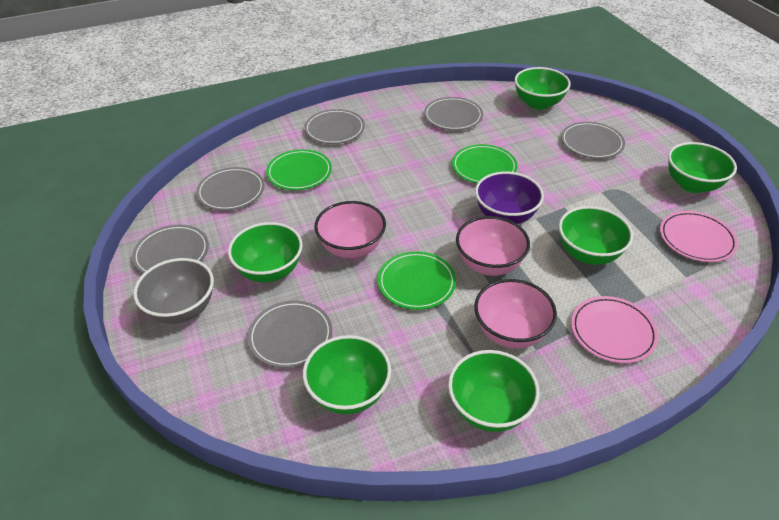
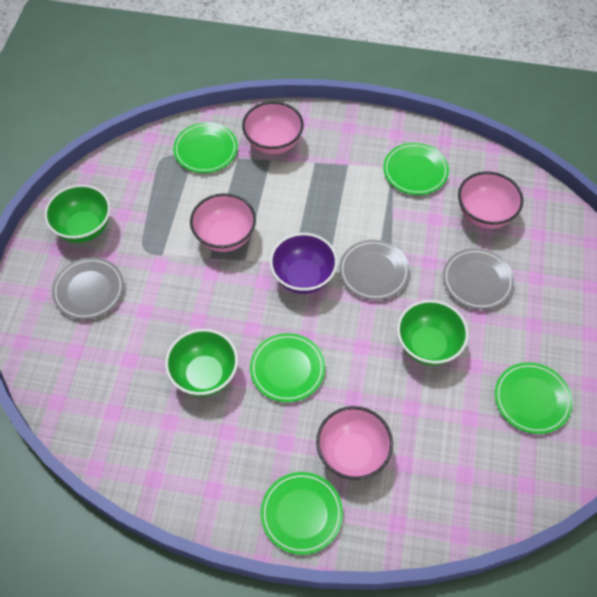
green bowl: [228,222,303,282] [303,335,391,414] [448,350,539,432] [514,67,571,110] [559,206,633,265] [668,142,737,193] = 6 -> [44,184,111,243] [165,329,238,396] [397,300,469,366] = 3
green plate: [266,149,332,190] [378,251,456,310] [452,144,518,183] = 3 -> [173,122,238,173] [250,333,325,402] [261,472,343,555] [383,143,449,195] [495,362,573,434] = 5
grey bowl: [133,258,214,324] = 1 -> none = 0
grey plate: [132,225,209,274] [196,167,265,211] [248,301,332,368] [304,109,365,144] [424,97,483,130] [561,122,625,159] = 6 -> [52,257,124,320] [339,240,410,300] [443,248,514,310] = 3
pink bowl: [314,201,386,258] [456,216,530,276] [474,279,557,349] = 3 -> [190,193,256,252] [242,101,304,155] [316,406,393,480] [458,172,523,229] = 4
pink plate: [571,296,658,363] [660,211,738,262] = 2 -> none = 0

